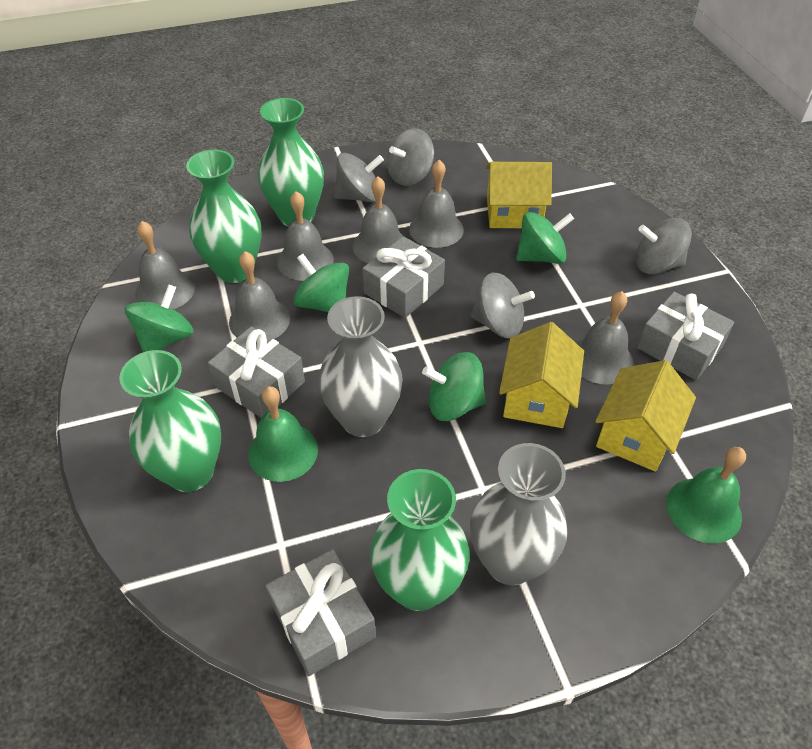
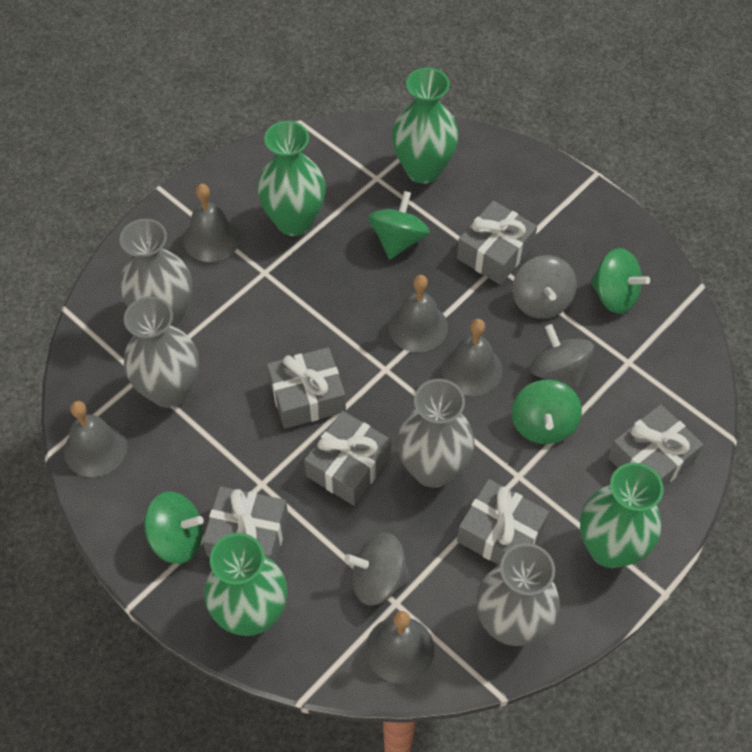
green bell: [248,386,318,482] [667,447,746,543] = 2 -> none = 0
grey bell: [135,221,195,309] [229,251,290,339] [277,191,334,281] [352,176,403,263] [409,160,464,248] [576,291,634,385] = 6 -> [64,401,127,477] [183,184,240,262] [366,611,435,684] [388,275,448,352] [442,319,502,396] = 5
grey gift: [208,326,305,418] [265,549,376,676] [362,236,445,318] [637,292,734,380] = 4 -> [202,486,288,563] [267,347,346,429] [304,411,391,506] [457,201,537,285] [457,479,549,565] [608,404,703,487] = 6
grey spinning top: [334,153,384,202] [386,128,434,186] [471,273,535,338] [635,218,692,274] = 4 -> [344,533,410,606] [512,255,577,318] [530,324,594,392] = 3
grey vase: [318,296,403,437] [470,443,568,585] = 2 -> [120,219,192,328] [124,297,199,408] [397,379,475,487] [476,543,560,646] = 4
yellow house: [486,162,552,228] [499,322,584,428] [595,360,696,472] = 3 -> none = 0

